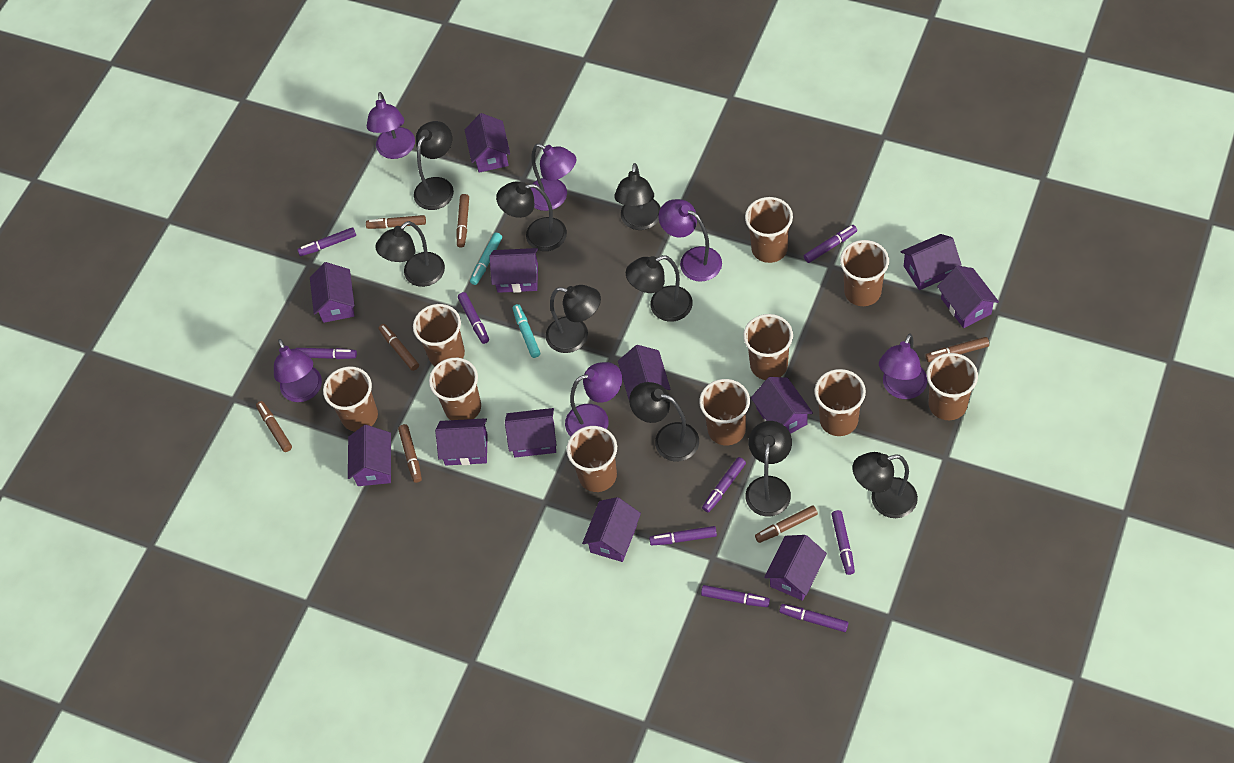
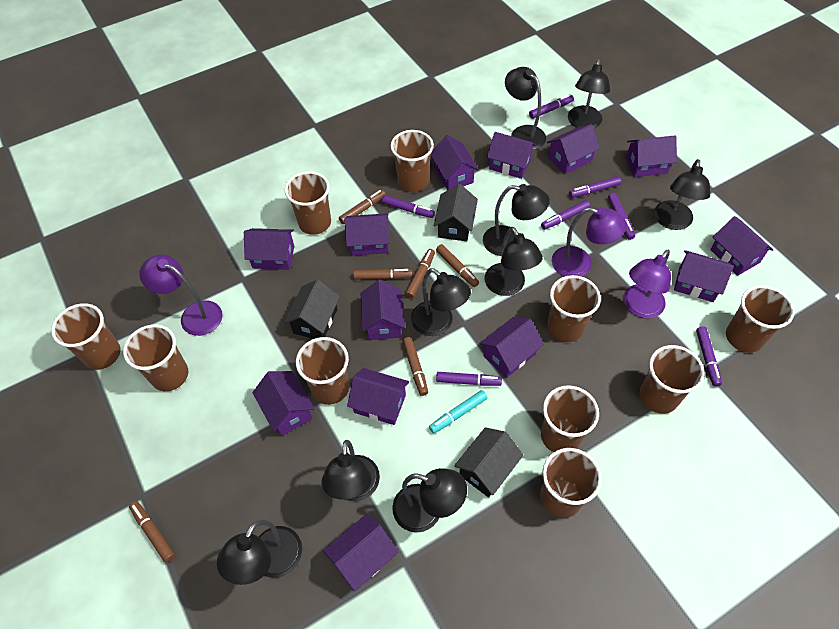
black house: none = 0 -> [284,280,340,339] [434,184,478,241] [454,427,523,498] = 3
brown marker: [256,401,292,452] [366,215,426,229] [379,324,419,371] [398,424,422,483] [457,194,469,248] [755,505,818,543] [925,337,989,362] = 7 -> [129,501,175,563] [339,190,386,224] [353,269,412,280] [403,337,428,396] [405,249,435,298] [436,244,479,287] = 6
purple house: [310,262,354,323] [348,425,391,486] [435,418,488,465] [465,113,510,173] [489,248,538,293] [505,408,557,457] [582,497,641,562] [618,345,670,399] [751,377,813,434] [764,535,827,601] [900,234,962,290] [937,266,999,328] = 12 -> [244,228,294,270] [252,371,315,436] [323,514,398,591] [344,213,390,256] [347,368,409,425] [360,279,405,340] [431,135,479,190] [480,317,544,378] [487,132,536,179] [547,124,600,174] [626,135,677,177] [674,250,734,302] [710,216,773,276] = 13
purple lamp: [274,339,322,402] [367,92,415,159] [530,144,576,211] [565,362,622,436] [659,199,722,282] [879,334,927,399] = 6 -> [139,254,223,336] [552,207,627,277] [623,249,671,318] = 3
purple marker: [295,348,357,359] [297,227,356,256] [458,292,489,344] [649,526,717,545] [701,585,770,607] [702,457,746,512] [779,604,848,632] [804,225,857,263] [831,510,855,575] = 9 -> [382,195,435,218] [436,372,502,386] [529,94,574,119] [541,200,590,230] [569,176,621,198] [608,193,635,240] [696,327,722,387] = 7
turquoise marker: [470,233,502,285] [512,304,540,358] = 2 -> [429,390,487,433] = 1

